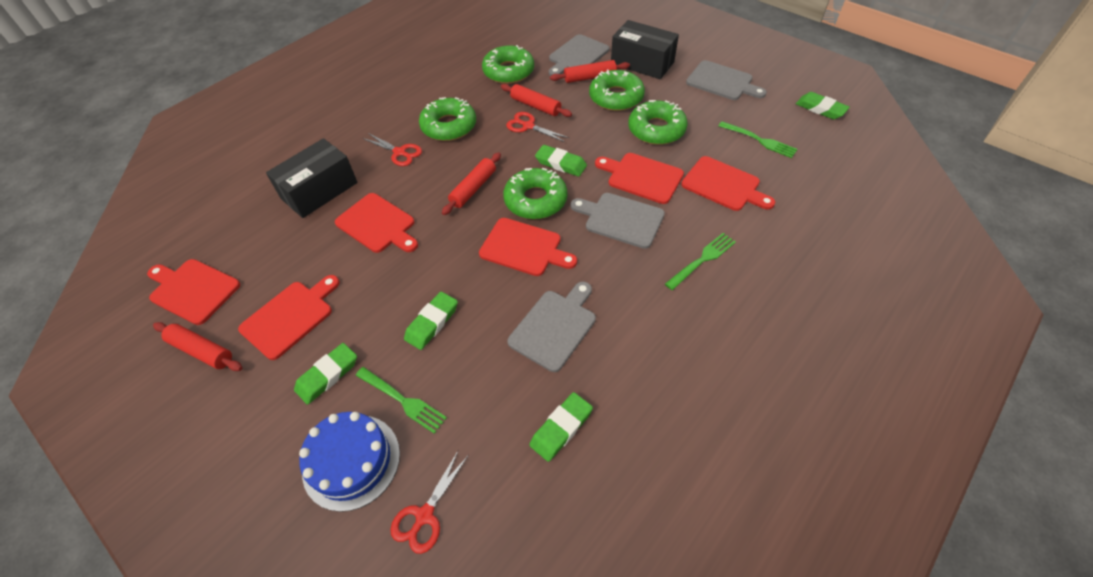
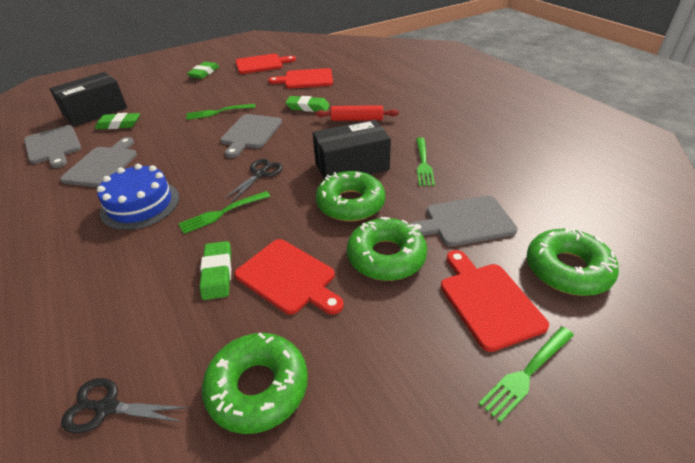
black scissors: none = 0 -> [61,378,188,433] [223,159,283,203] = 2
green donut: [419,97,476,141] [482,45,534,84] [503,168,568,219] [589,69,645,111] [628,100,688,145] = 5 -> [202,333,308,434] [316,171,385,221] [347,217,427,281] [527,228,619,296] = 4
green eraser: [294,343,357,405] [404,292,458,350] [529,392,593,462] [535,145,587,177] [796,92,850,119] = 5 -> [95,113,140,129] [187,62,219,79] [200,241,232,300] [285,96,330,112] = 4
green fork: [356,367,447,434] [665,233,736,290] [719,121,797,158] = 3 -> [178,191,270,234] [186,104,256,120] [416,137,435,186] [479,327,574,422] = 4
red cutting board: [147,259,240,325] [238,275,340,360] [335,193,418,253] [479,218,577,276] [595,153,684,204] [681,156,775,211] = 6 -> [235,54,296,74] [235,239,344,315] [268,68,333,89] [441,250,549,352] = 4
red rolling pin: [153,322,242,371] [442,153,501,215] [501,84,572,117] [550,60,630,83] = 4 -> [316,105,399,121] = 1
red scissors: [363,133,422,166] [390,450,469,554] [506,112,569,142] = 3 -> none = 0

